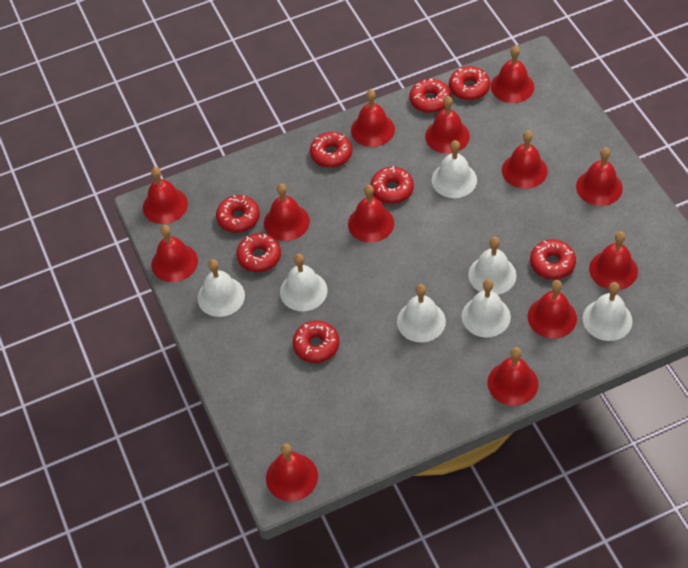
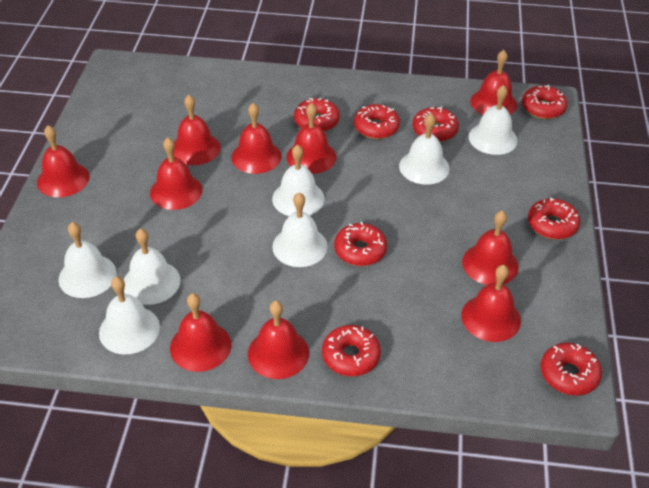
red bell: [143,167,188,224] [152,225,198,282] [264,183,310,241] [266,443,318,501] [348,185,394,243] [351,89,395,147] [425,96,470,154] [488,347,538,406] [491,45,534,103] [502,131,547,189] [528,280,577,339] [576,147,623,206] [589,232,638,290] = 13 -> [37,125,89,197] [150,137,202,210] [170,293,231,372] [173,95,220,165] [231,103,281,174] [248,300,309,379] [287,103,336,174] [461,265,521,342] [462,210,519,285] [470,50,517,115] = 10

